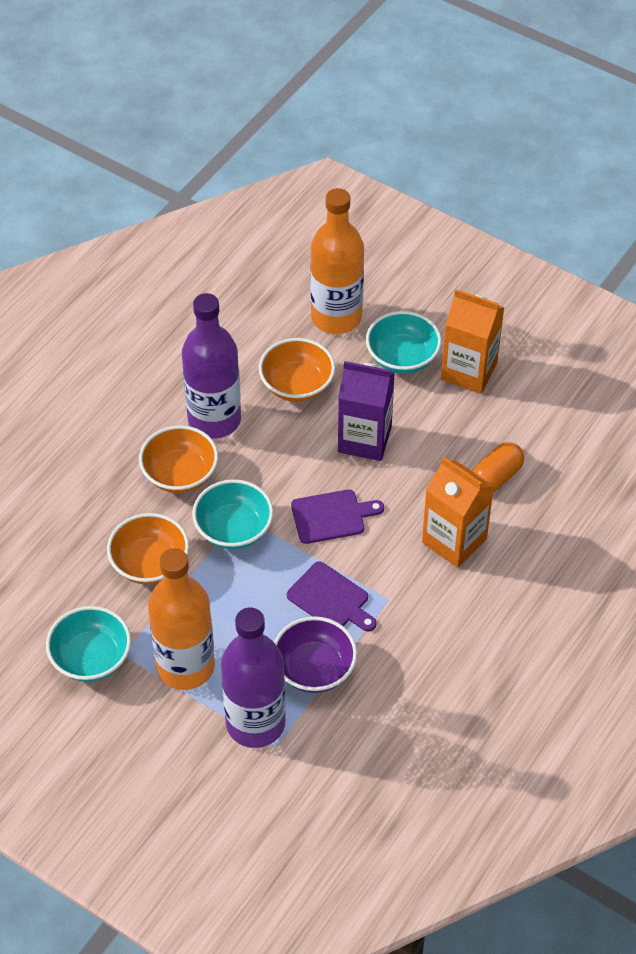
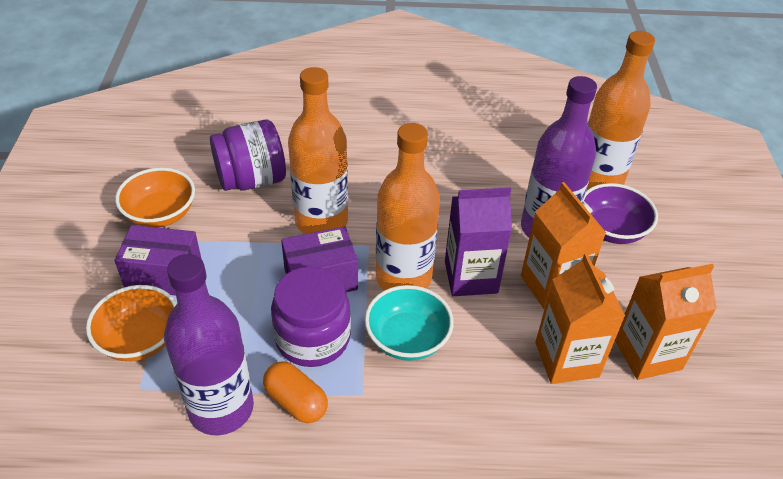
orange bottle: [148,548,215,690] [310,188,364,334] = 2 -> [288,67,348,234] [376,123,440,290] [587,31,655,190] = 3
orange bowl: [107,513,189,585] [139,425,218,493] [259,338,335,402] = 3 -> [86,285,177,361] [115,168,195,228] = 2
orange carton: [422,456,494,568] [441,289,505,394] = 2 -> [521,182,606,309] [535,253,625,384] [615,264,717,380] = 3
purple box: none = 0 -> [114,225,202,295] [281,226,358,292] = 2
purple cutting board: [287,561,376,632] [291,490,384,544] = 2 -> none = 0
purple jar: none = 0 -> [210,120,286,191] [271,266,351,367] = 2
turquoise bowl: [46,606,131,682] [192,479,274,549] [366,311,442,374] = 3 -> [365,285,454,361] = 1

